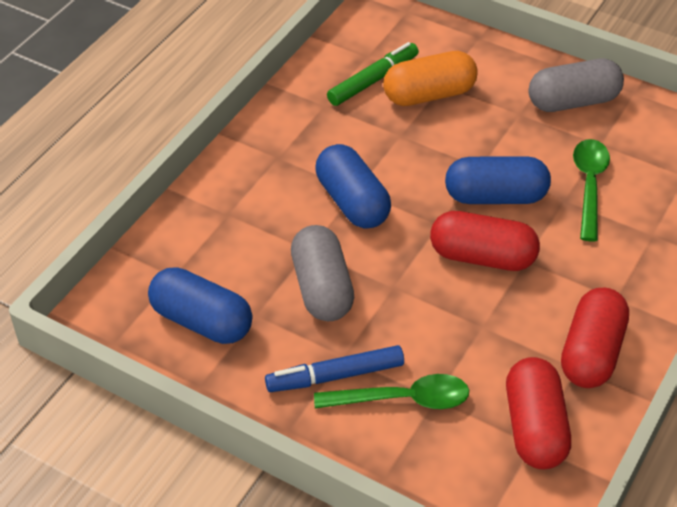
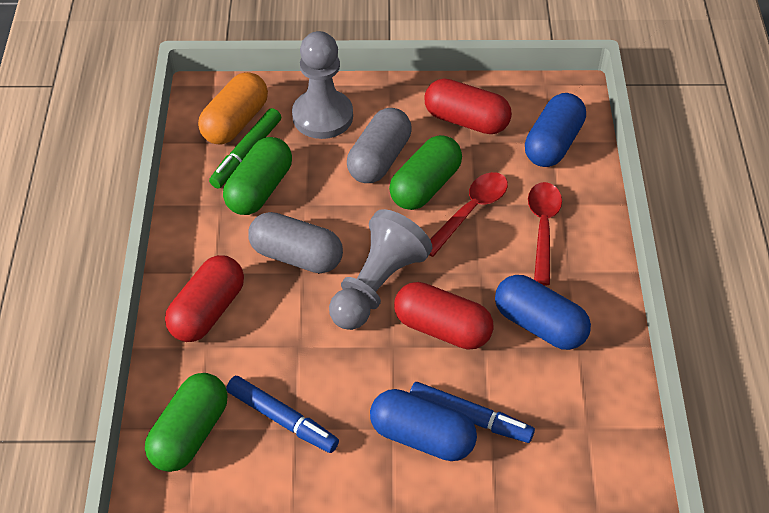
blue marker: [265,345,404,392] = 1 -> [226,376,339,453] [410,382,535,443] = 2
green capsule: none = 0 -> [145,373,228,472] [223,137,292,215] [389,135,462,210] = 3
green spoon: [314,374,469,409] [573,139,610,242] = 2 -> none = 0
grey pawn: none = 0 -> [292,31,353,139] [329,209,432,330] = 2
red spoon: none = 0 -> [429,172,508,257] [528,182,562,285] = 2

